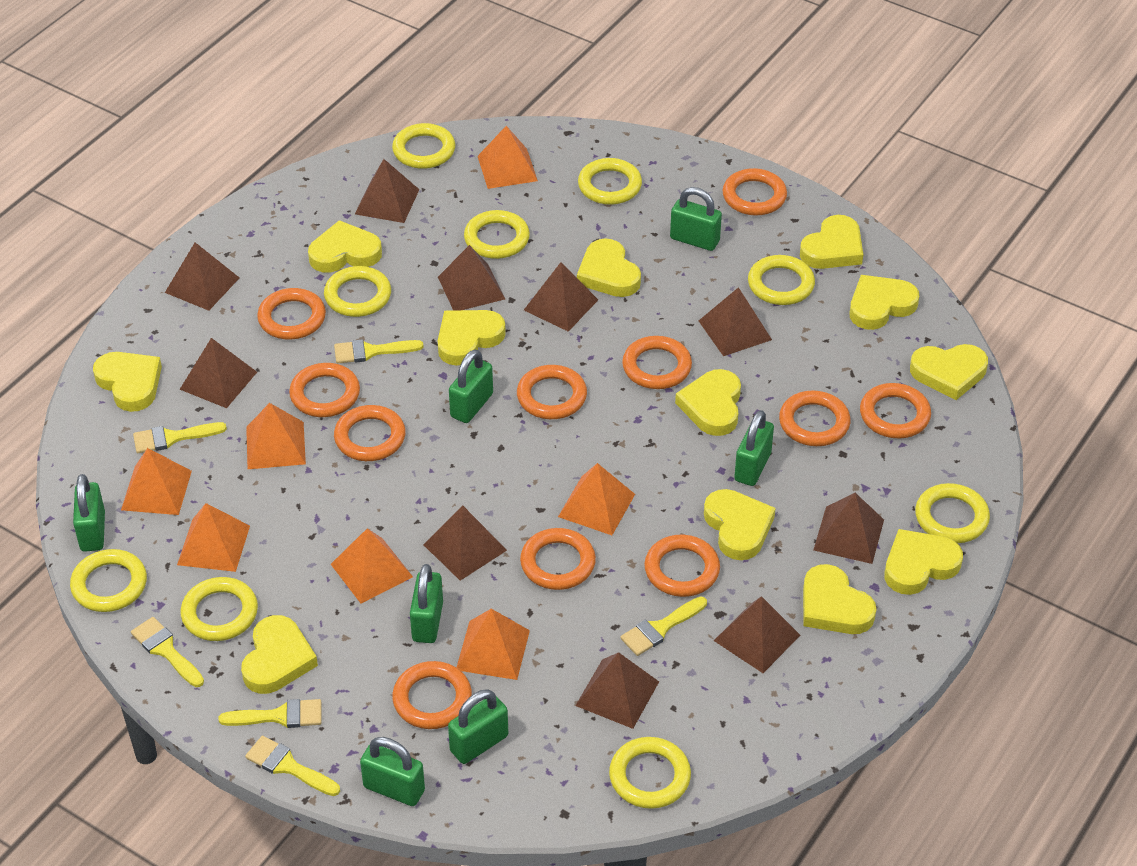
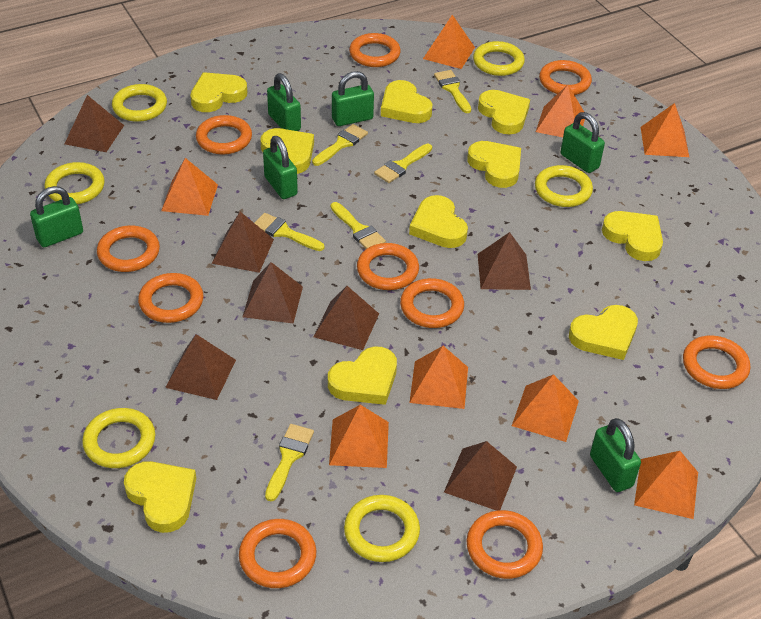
brown pyramid: [165,242,239,311] [180,338,257,408] [355,159,420,223] [423,506,507,581] [438,245,505,310] [524,262,598,332] [575,652,659,729] [699,287,772,356] [714,596,800,673] [814,493,884,564] = 10 -> [65,95,124,152] [165,334,236,400] [212,212,274,273] [243,262,303,323] [313,286,379,350] [444,441,517,511] [478,232,531,290] = 7
green padlock: [73,474,105,551] [360,737,425,806] [410,564,443,643] [448,689,508,764] [449,349,493,423] [670,187,722,251] [734,410,774,486] = 7 -> [30,186,83,247] [263,136,298,199] [267,73,301,131] [332,71,374,126] [561,112,605,173] [590,418,641,492] = 6
orange pyramid: [121,448,192,515] [177,503,250,572] [246,403,306,469] [331,528,413,604] [457,609,530,680] [478,126,538,189] [558,463,635,535] = 7 -> [161,158,218,216] [329,405,389,468] [409,346,468,409] [423,15,475,69] [512,374,579,442] [536,85,585,137] [634,451,698,519] [641,103,689,157] = 8
orange ring: [257,288,326,340] [289,363,360,417] [334,405,406,461] [392,661,472,729] [517,365,587,419] [520,528,596,590] [622,336,692,389] [644,535,720,597] [723,168,787,215] [779,391,851,446] [860,383,931,438] = 11 -> [97,225,160,272] [138,273,203,323] [196,115,252,155] [239,519,316,588] [349,33,401,67] [357,243,419,290] [400,278,464,328] [467,510,543,579] [539,60,592,95] [683,335,750,389] = 10
yellow heart: [93,352,162,412] [241,615,318,694] [308,220,382,273] [438,310,506,366] [577,239,641,297] [675,369,741,436] [704,489,776,560] [800,215,863,269] [803,564,876,634] [850,275,919,330] [885,529,963,595] [910,344,988,400] = 12 -> [124,461,196,533] [190,72,247,112] [260,128,314,174] [328,347,397,405] [381,80,432,123] [409,195,468,248] [467,141,521,188] [478,90,530,135] [569,305,638,360] [602,211,663,261] = 10
yellow ring: [70,549,147,612] [180,577,258,641] [324,266,391,317] [392,123,455,169] [464,210,530,259] [578,158,642,205] [609,737,691,809] [748,255,815,305] [915,483,990,543] = 9 -> [44,162,105,204] [82,408,155,468] [112,84,167,122] [344,495,420,562] [473,41,525,76] [535,165,593,207] = 6

